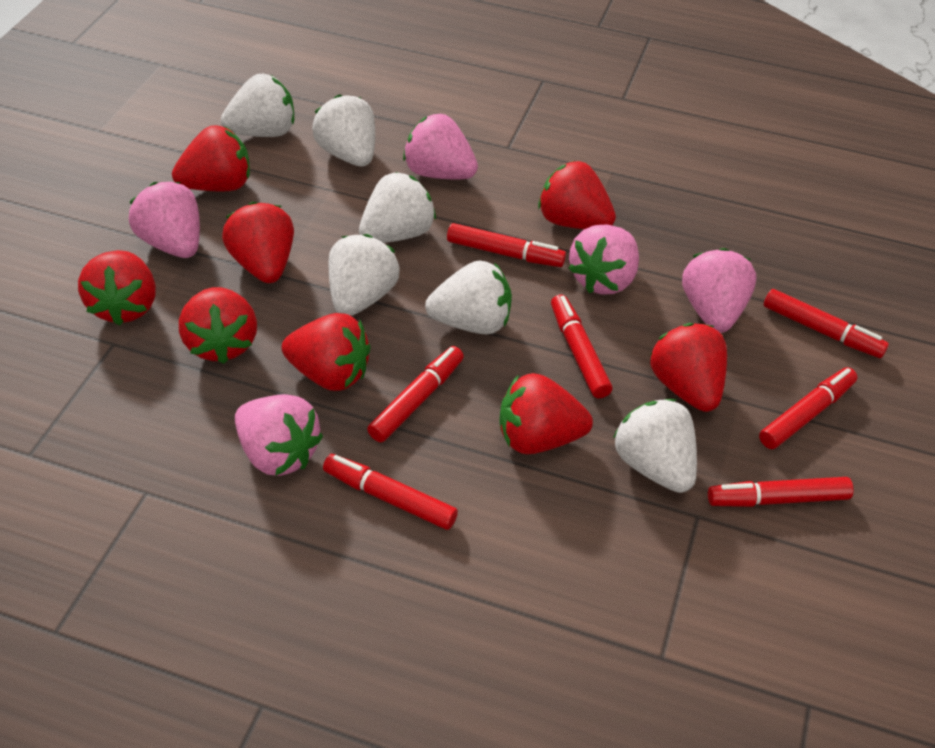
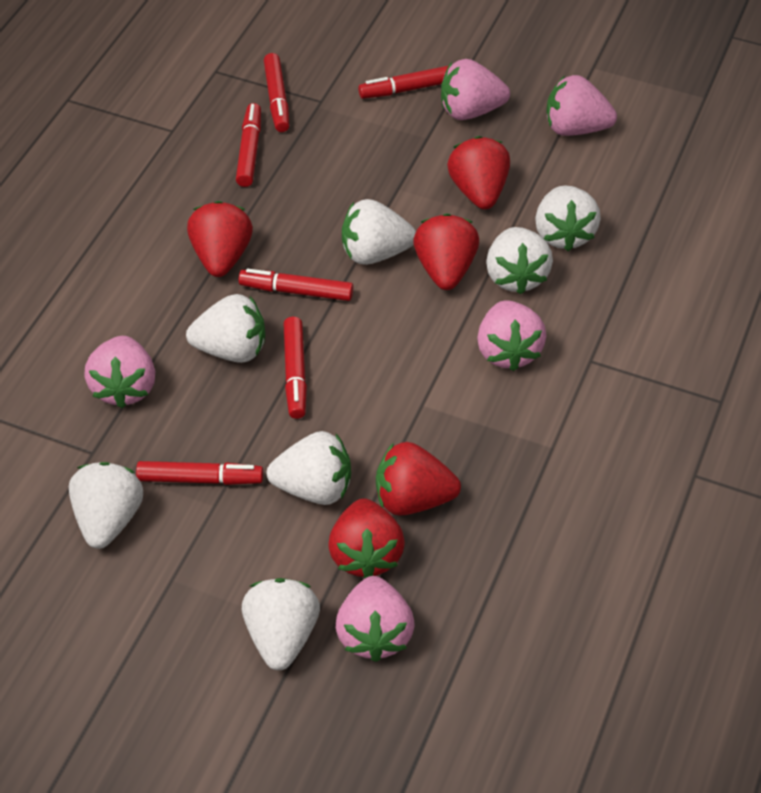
red marker: [323,454,458,530] [367,346,464,442] [447,223,566,267] [551,294,612,398] [708,477,853,507] [759,367,857,449] [764,289,889,358] = 7 -> [136,461,263,485] [236,103,261,187] [238,269,353,301] [264,53,289,132] [283,317,307,419] [358,66,448,99] = 6
red strawberry: [78,250,156,326] [172,125,250,191] [179,287,257,364] [222,202,294,283] [281,313,371,391] [499,373,593,454] [538,161,616,229] [650,323,727,412] = 8 -> [187,201,253,277] [328,498,405,578] [376,442,461,516] [413,214,479,290] [447,136,510,209] = 5
white strawberry: [221,74,294,137] [312,94,375,167] [329,234,400,316] [359,172,436,243] [425,261,512,334] [613,399,697,493] = 6 -> [69,462,143,549] [186,294,265,363] [242,578,320,670] [267,431,351,505] [342,199,416,265] [486,227,553,295] [535,185,601,251] = 7

